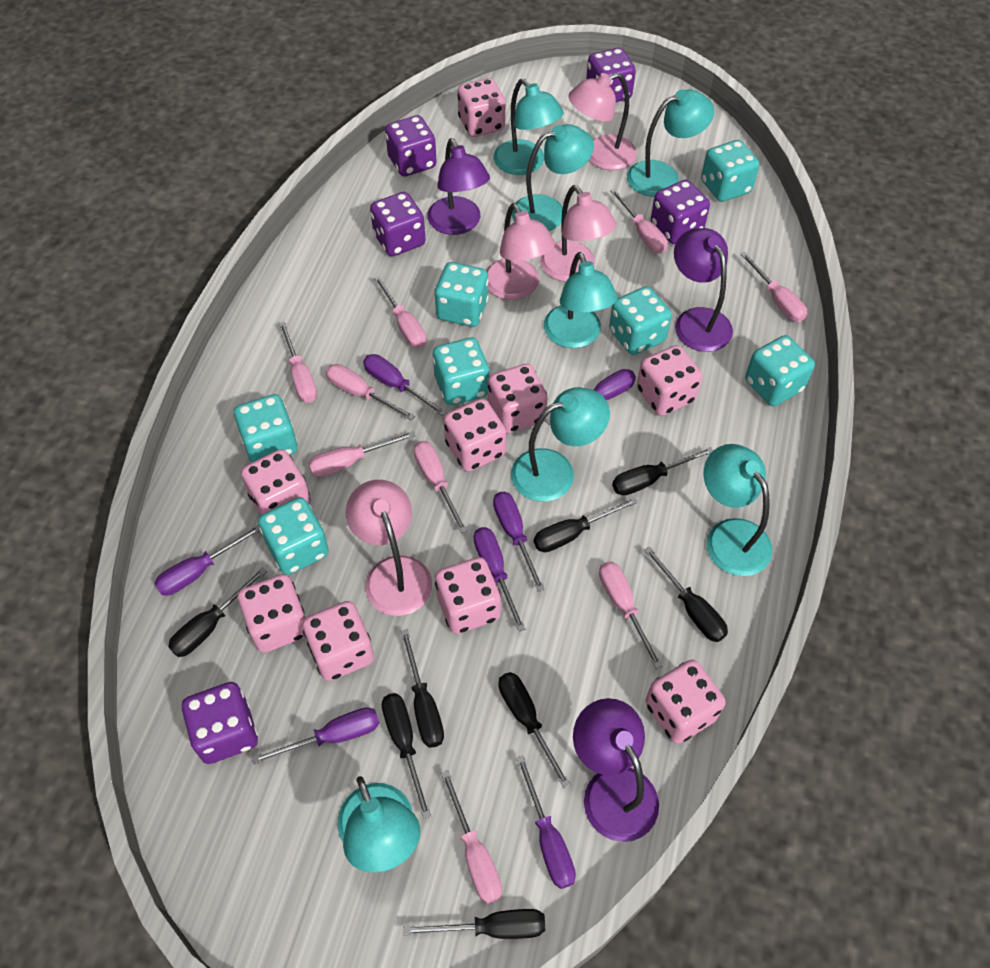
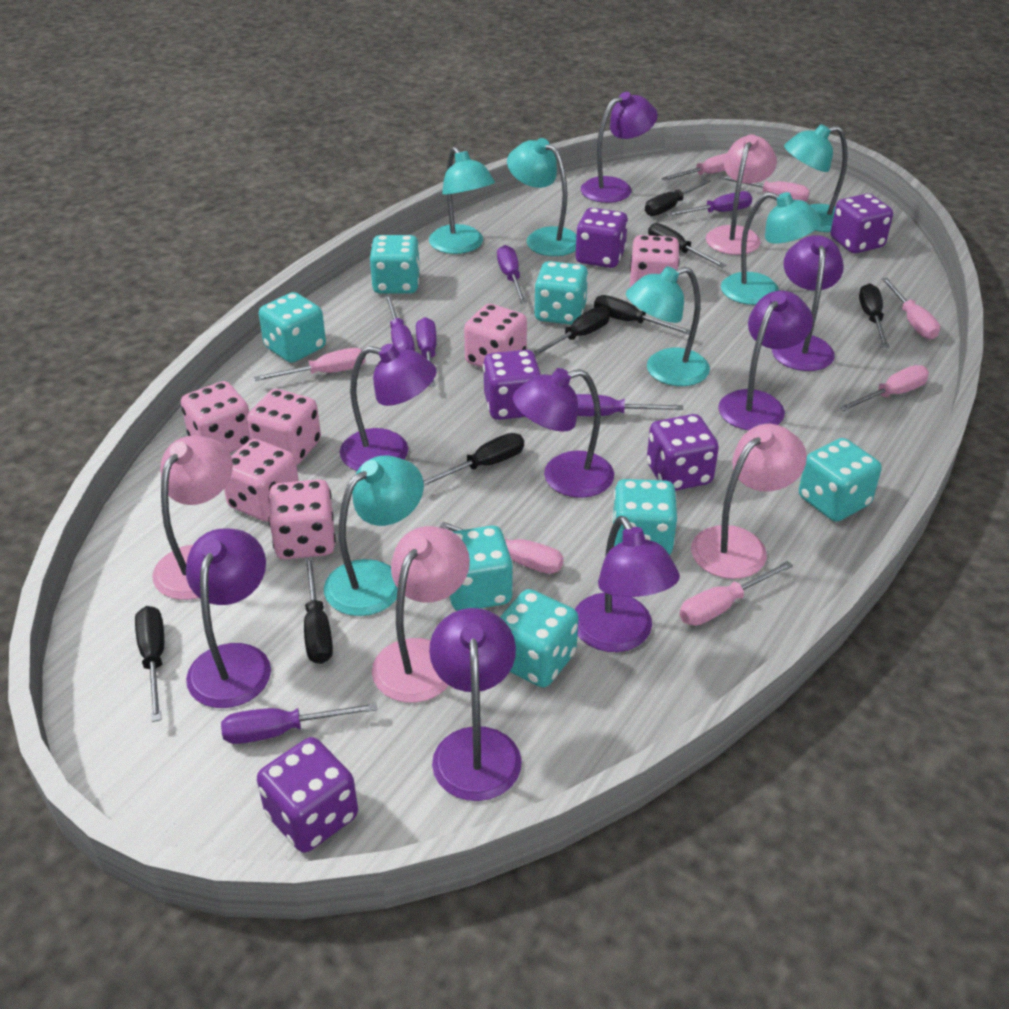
pink dice: [238,574,306,653] [241,449,311,515] [302,601,374,681] [435,557,501,634] [444,399,506,472] [458,78,505,137] [488,364,548,433] [637,345,702,416] [645,660,726,744] = 9 -> [181,381,251,453] [224,439,299,522] [247,389,321,465] [268,479,336,560] [464,304,527,368] [630,235,680,287] = 6
pink screwdriver: [279,322,317,403] [308,431,415,477] [326,364,415,421] [374,276,426,348] [414,441,467,533] [441,770,502,904] [599,562,662,669] [610,189,668,253] [740,252,807,322] = 9 -> [254,348,366,381] [439,522,564,574] [662,153,727,181] [679,561,793,626] [720,176,810,202] [839,365,929,411] [882,278,940,339] = 7
purple lamp: [427,138,490,235] [573,698,659,842] [674,228,733,352] = 3 -> [186,529,271,708] [340,344,437,471] [429,608,522,801] [513,368,614,498] [575,516,680,652] [581,92,658,203] [718,291,813,430] [772,235,844,371] = 8
purple screwdriver: [154,525,260,596] [251,707,379,765] [363,354,447,416] [474,527,525,632] [493,492,545,592] [516,755,576,889] [545,369,636,425] = 7 -> [221,703,377,744] [385,295,415,351] [416,317,437,386] [497,245,527,304] [576,394,683,416] [666,191,752,216] = 6
turquoise lamp: [337,776,420,873] [494,79,564,175] [511,387,610,502] [512,124,594,231] [544,252,618,348] [627,90,714,197] [703,444,772,576] = 7 -> [324,456,424,616] [429,147,495,254] [507,138,576,256] [626,266,710,386] [721,192,822,305] [784,124,848,232] = 6

